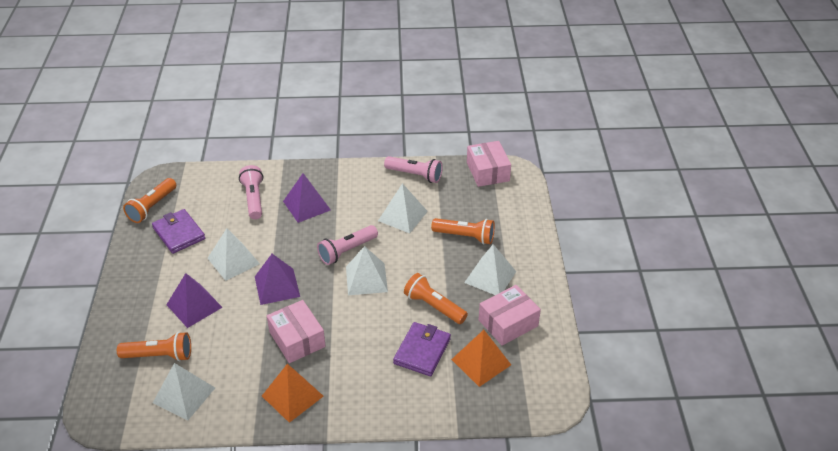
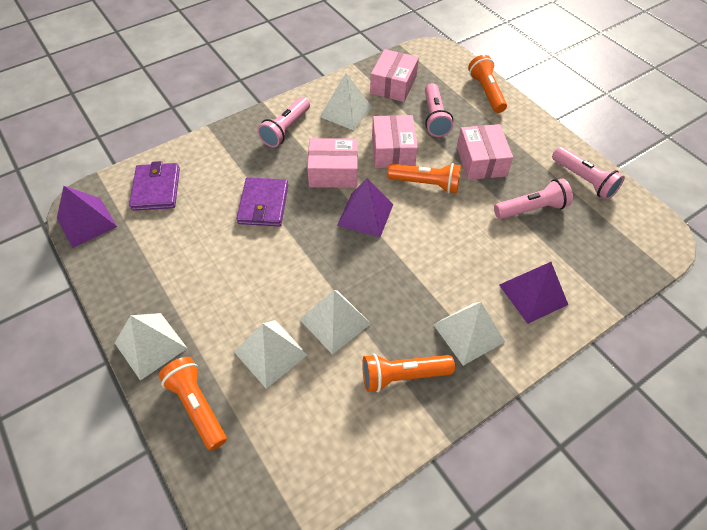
orange pyramid: [262,364,324,423] [451,330,511,387] = 2 -> none = 0
pink box: [267,300,326,363] [467,141,511,187] [479,285,541,346] = 3 -> [307,138,358,188] [370,49,419,102] [372,115,418,168] [457,124,513,180] = 4
pink flashlight: [239,165,263,219] [317,225,378,265] [384,156,443,183] = 3 -> [257,97,310,148] [425,83,453,137] [494,178,573,219] [552,147,625,200] = 4

